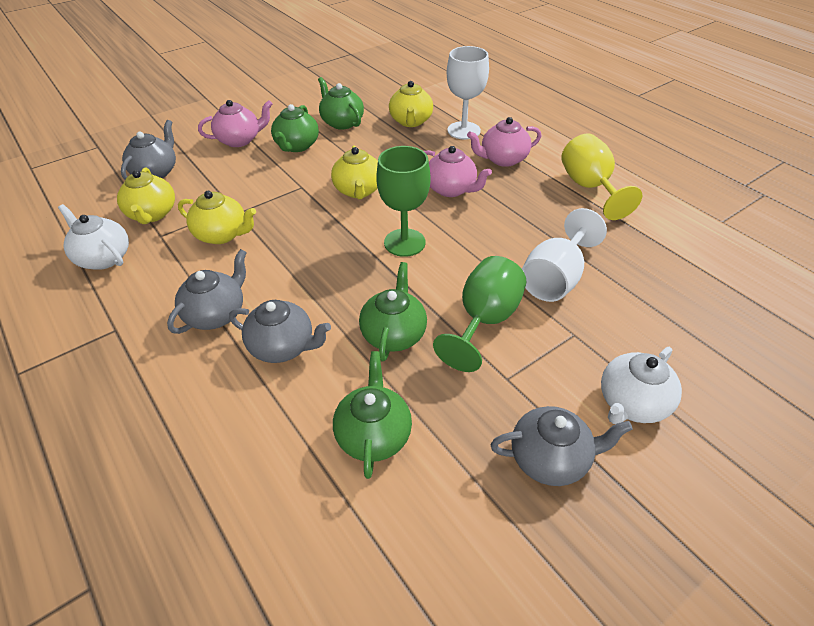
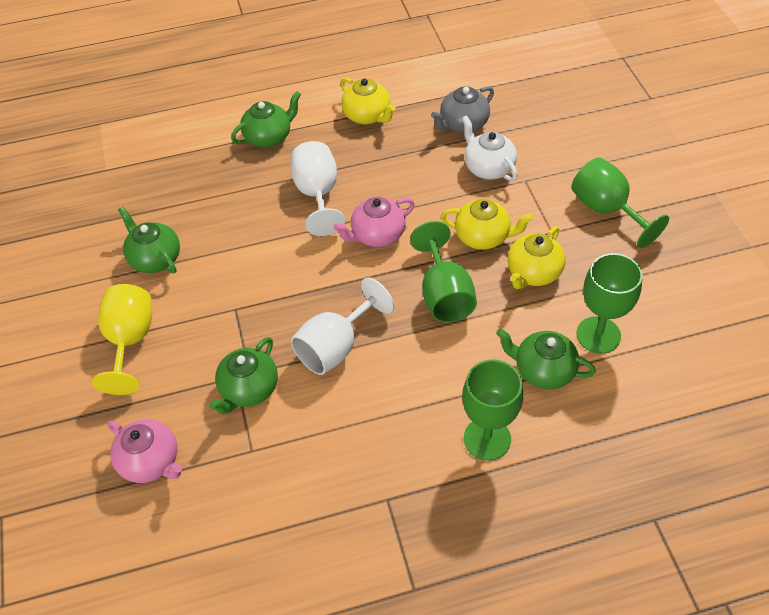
green goblet: [376,146,431,257] [433,256,527,372] = 2 -> [410,221,477,323] [462,359,523,461] [571,157,669,248] [576,253,643,354] = 4
grey teapot: [121,120,176,180] [167,249,247,334] [229,300,331,363] [490,406,633,486] = 4 -> [431,86,494,133] = 1
pink teapot: [198,100,273,147] [424,146,492,197] [467,117,541,167] = 3 -> [107,419,182,483] [333,197,415,247] = 2
white teapot: [58,204,129,270] [601,347,682,424] = 2 -> [462,115,518,181] = 1
yellow teapot: [117,167,175,224] [178,191,256,244] [331,145,378,199] [389,81,433,127] = 4 -> [341,77,396,125] [441,199,534,250] [507,226,566,289] = 3

